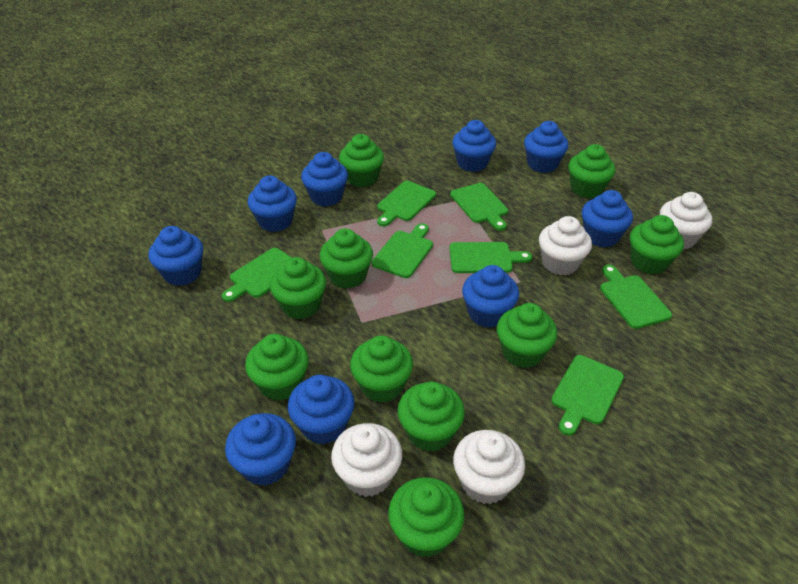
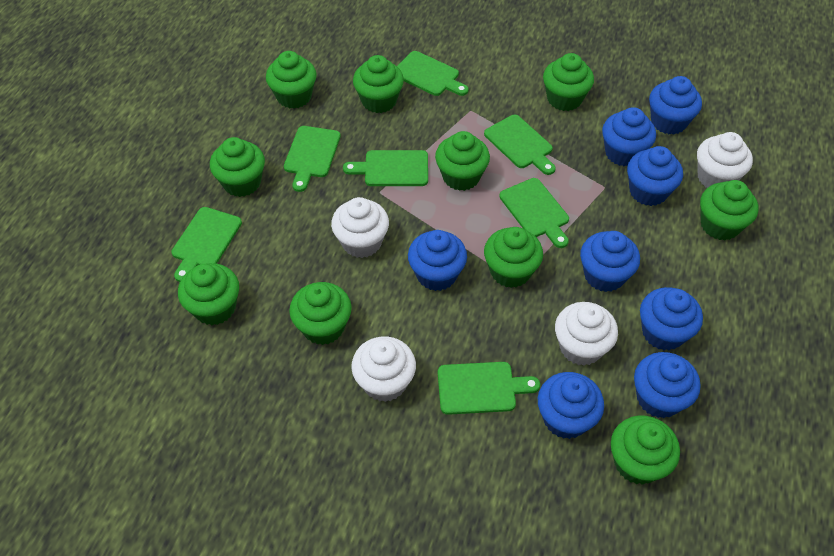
blue cupcake: [148,226,203,286] [225,413,296,486] [247,176,297,232] [288,375,355,444] [301,152,348,206] [452,120,496,172] [462,265,519,328] [524,121,569,173] [582,190,633,247] = 9 -> [408,230,467,291] [538,372,604,439] [580,231,640,292] [602,107,656,166] [627,146,683,206] [634,352,700,418] [640,287,703,351] [649,76,702,135] = 8

